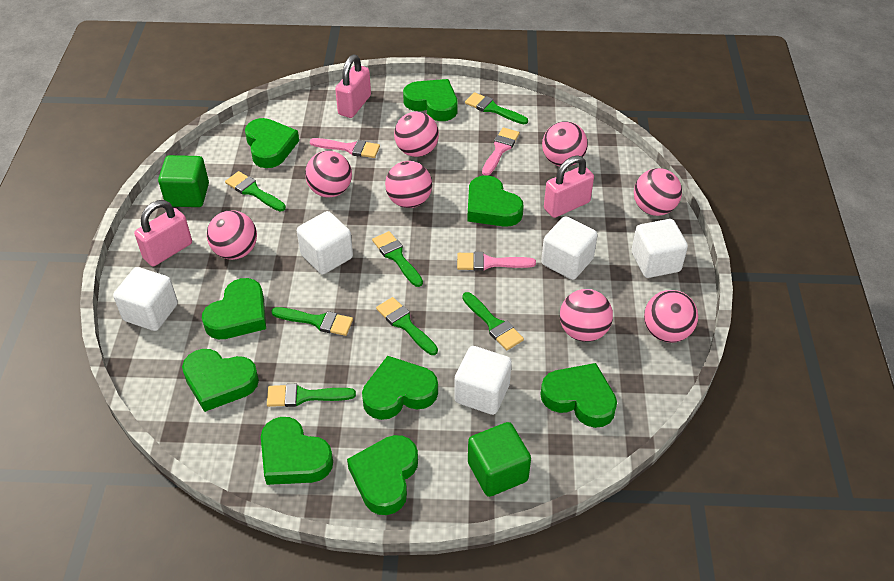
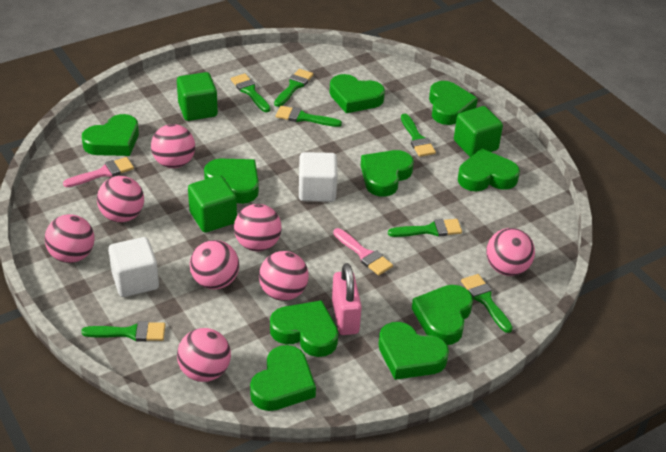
green cube: [158,155,209,207] [468,422,531,497] = 2 -> [177,72,218,121] [188,175,237,233] [454,106,503,157] = 3
green heart: [182,349,259,412] [202,278,266,339] [245,118,299,168] [261,417,333,485] [347,435,418,515] [362,356,438,420] [403,79,458,121] [467,175,524,227] [541,363,617,428] = 9 -> [82,114,139,156] [204,159,259,204] [250,345,316,411] [270,300,338,357] [329,74,385,113] [361,150,414,197] [378,322,449,380] [412,285,473,345] [429,81,478,125] [458,149,520,191] = 10
pink brush: [310,138,380,158] [457,252,536,271] [482,127,520,175] = 3 -> [63,157,134,187] [333,228,393,275] = 2
pink padlock: [134,200,192,266] [335,55,371,118] [544,155,594,218] = 3 -> [332,263,362,335] = 1
white cube: [113,267,178,331] [297,211,353,274] [454,346,512,415] [541,216,598,280] [631,219,688,278] = 5 -> [108,237,159,297] [299,152,337,202] = 2

